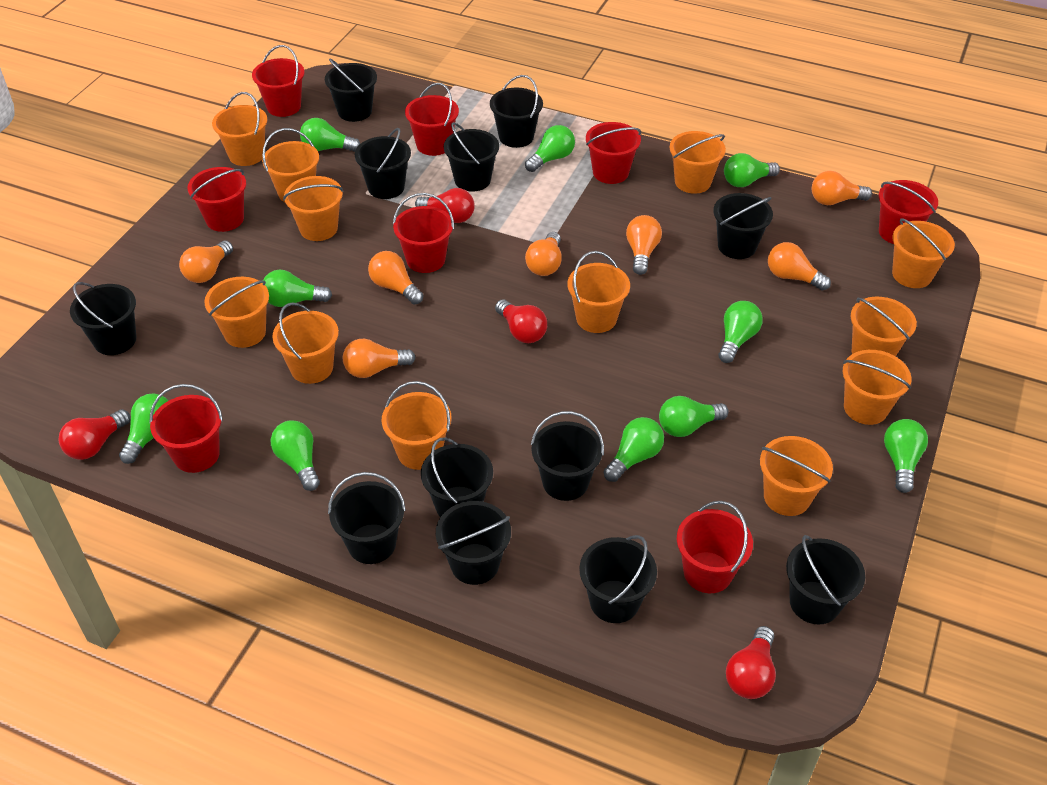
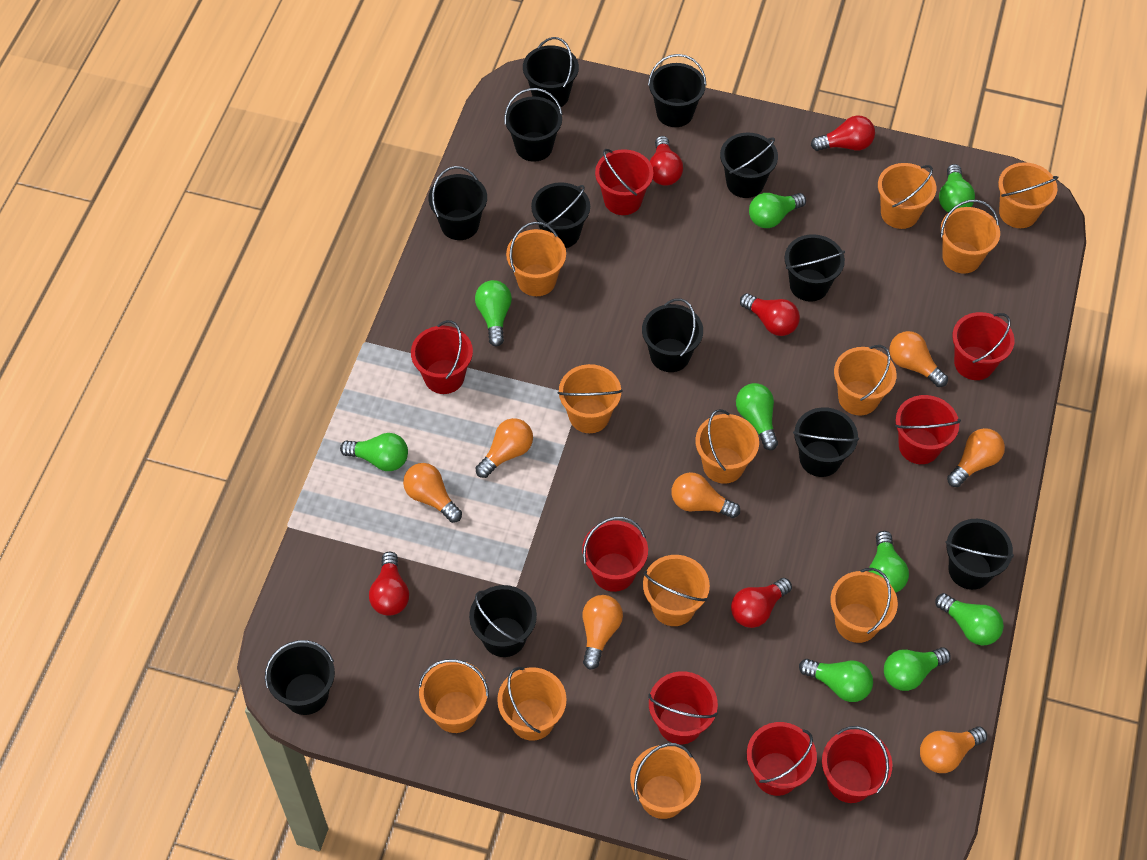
green light bulb: [119,393,169,464] [263,270,332,307] [271,420,320,491] [300,118,360,152] [525,125,575,172] [604,417,664,482] [659,396,729,437] [718,301,763,363] [724,153,780,187] [884,419,928,493] = 10 -> [340,433,408,471] [475,280,512,347] [736,383,778,450] [749,193,806,228] [799,659,873,702] [869,531,909,593] [884,647,951,691] [935,593,1004,645] [939,164,975,213] = 9
red light bulb: [59,409,130,460] [415,188,475,223] [495,299,547,343] [726,626,776,699] = 4 -> [369,552,409,616] [650,136,683,186] [731,578,792,628] [740,293,800,336] [811,115,875,151] = 5

